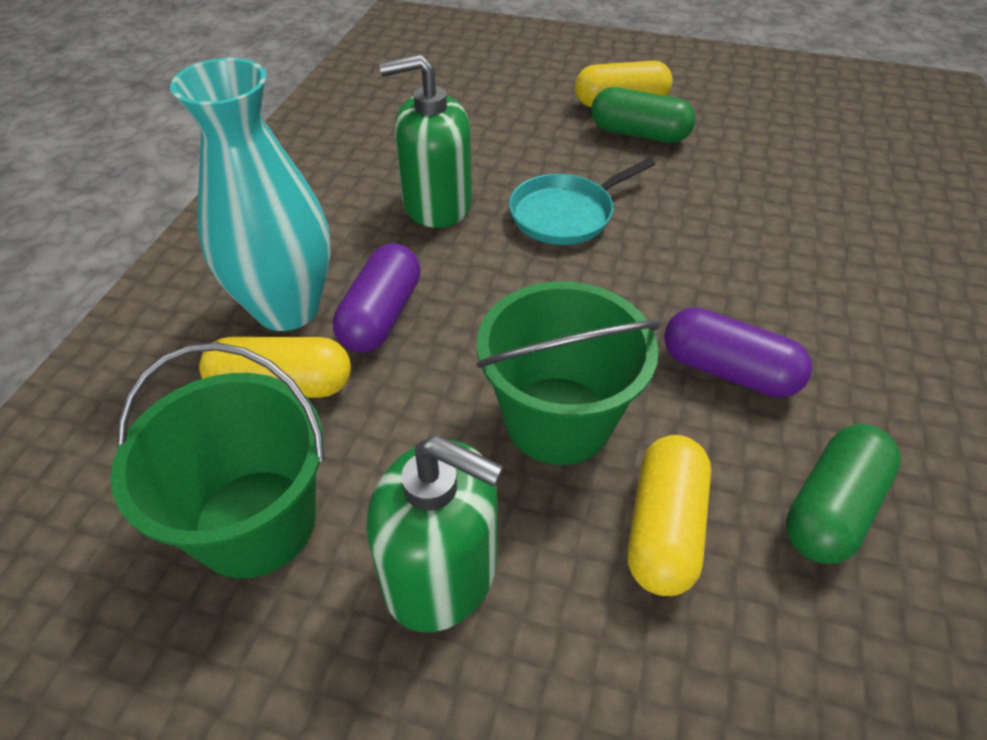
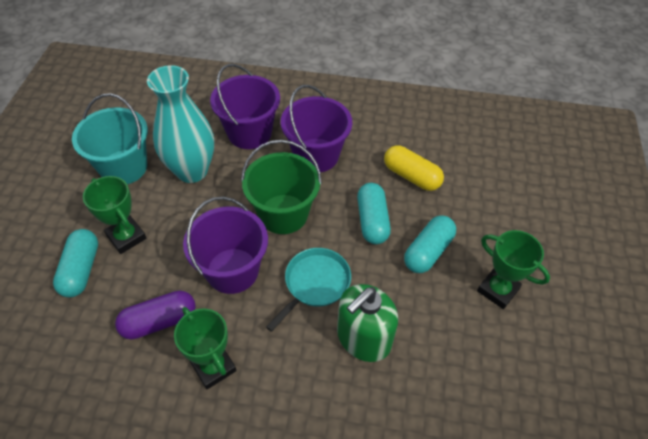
green bucket: [111,342,325,579] [476,281,661,465] = 2 -> [241,140,322,234] = 1
green capsule: [591,87,696,143] [786,424,901,564] = 2 -> none = 0
green soap dispenser: [366,435,504,632] [379,54,472,228] = 2 -> [337,284,398,362] = 1
green trophy: none = 0 -> [83,176,146,254] [174,307,237,389] [477,230,550,309] = 3
purple bucket: none = 0 -> [183,196,268,294] [210,64,280,149] [281,85,352,172] = 3
purple capsule: [333,243,421,352] [664,307,812,398] = 2 -> [115,291,195,339] = 1
turquoise bucket: none = 0 -> [72,93,148,184] = 1
turquoise capsule: none = 0 -> [53,229,98,297] [357,183,391,244] [404,215,456,273] = 3
yellow capsule: [199,337,351,398] [575,61,673,107] [628,435,711,596] = 3 -> [384,145,444,191] = 1

